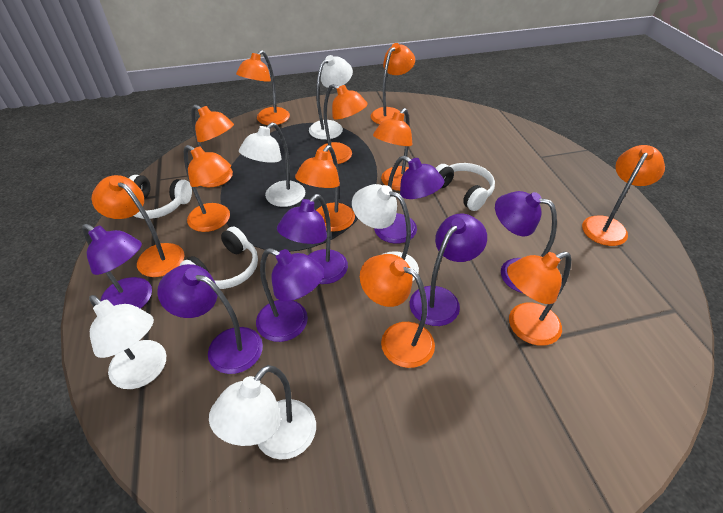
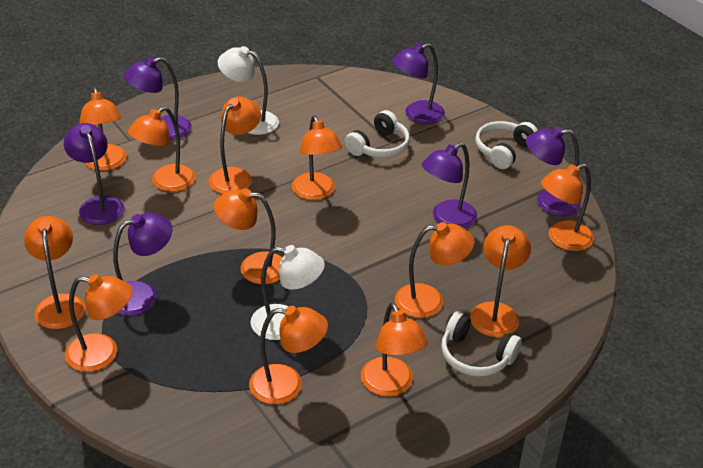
orange lamp: [91,175,185,277] [184,145,231,232] [191,105,234,187] [236,50,290,125] [295,145,355,232] [318,84,368,164] [360,254,435,368] [371,43,415,124] [373,108,412,191] [507,252,571,346] [582,145,665,246] = 11 -> [24,216,85,329] [65,274,133,372] [79,87,127,171] [128,106,196,192] [209,97,261,194] [214,188,283,284] [249,306,328,404] [292,115,342,200] [361,302,428,396] [395,222,474,318] [470,225,531,337] [541,164,594,251] = 12
purple lamp: [82,224,152,309] [157,264,263,374] [256,248,324,342] [277,194,348,284] [374,156,444,244] [410,214,487,326] [495,191,557,293] = 7 -> [64,123,124,225] [113,213,173,316] [124,57,192,140] [392,43,445,124] [422,142,477,228] [526,127,581,216] = 6
white lamp: [89,295,166,389] [209,365,316,459] [239,123,305,207] [309,55,353,140] [352,184,419,281] = 5 -> [218,46,279,135] [251,245,325,340] = 2

